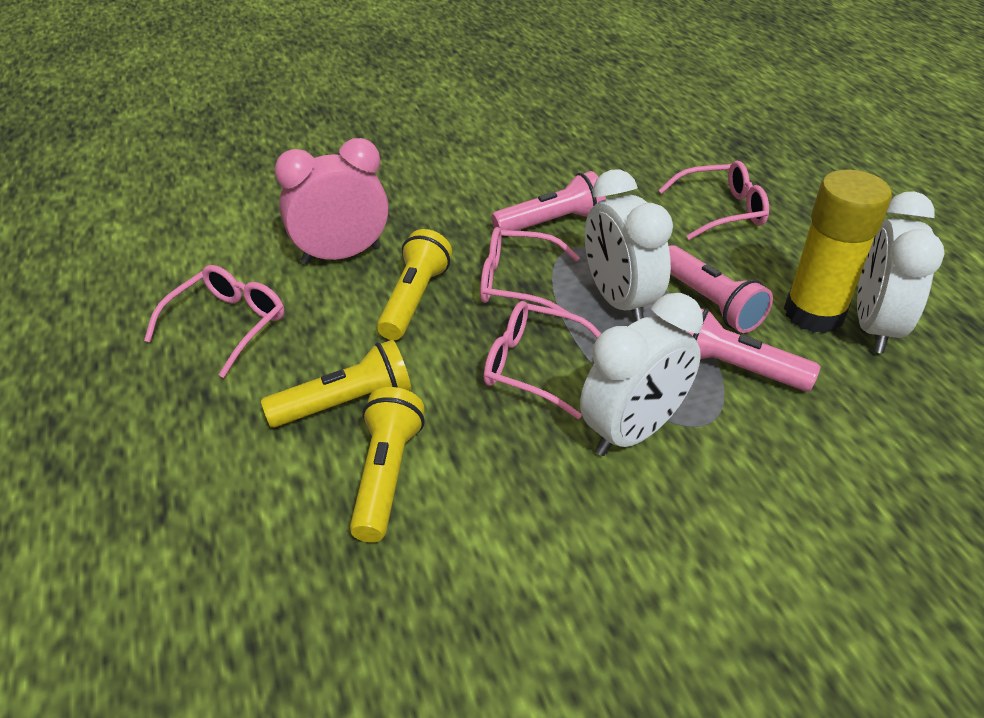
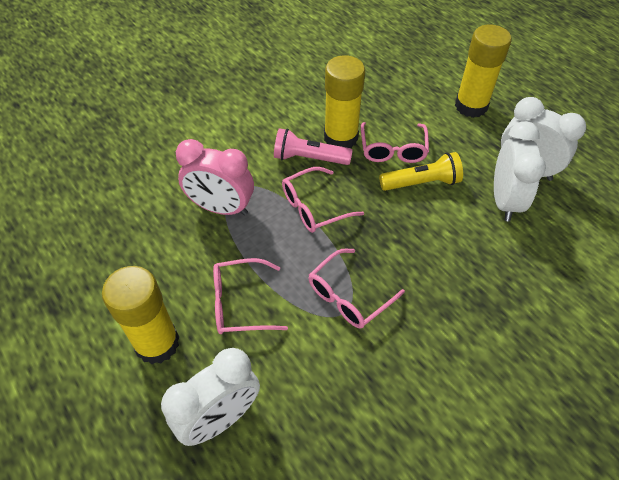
pink flashlight: [491,171,606,231] [669,245,773,333] [687,308,821,392] = 3 -> [274,128,353,165] = 1
yellow flashlight: [261,340,411,428] [350,387,425,543] [377,229,452,340] = 3 -> [379,152,463,191] = 1
yellow glue stick: [784,169,892,333] = 1 -> [102,266,179,364] [324,55,365,148] [455,24,511,118] = 3

